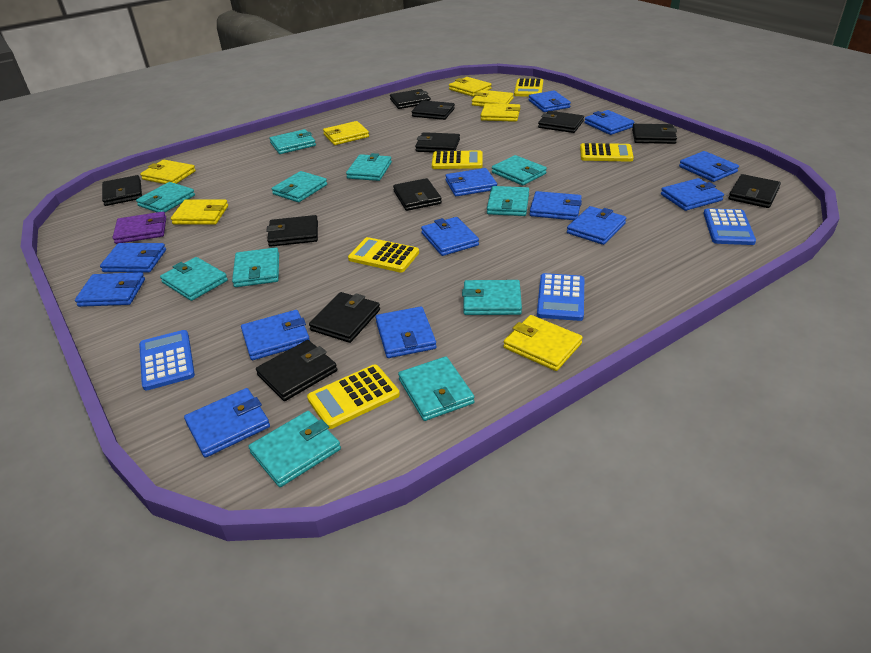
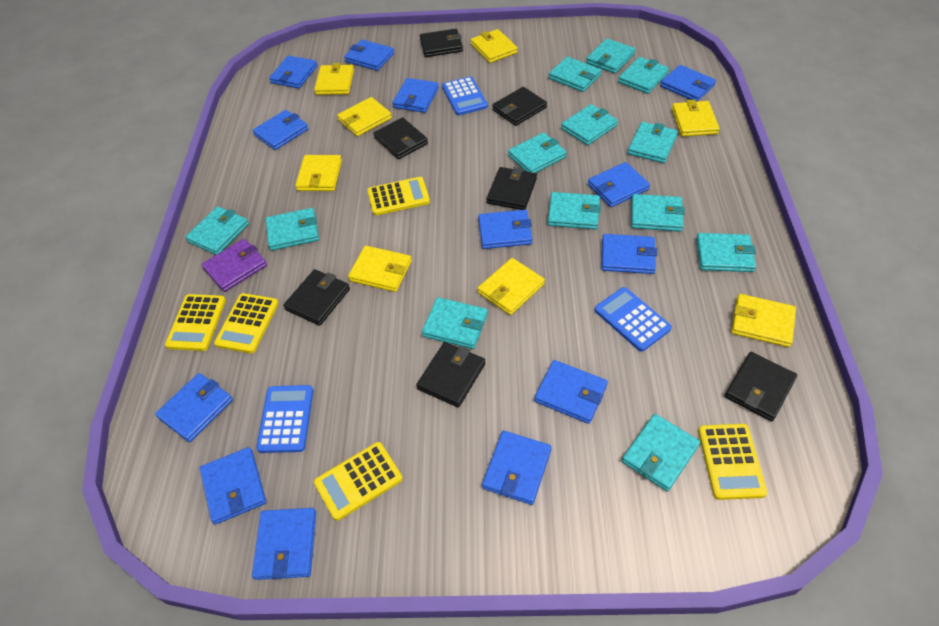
black wallet: [102,175,142,206] [256,340,337,401] [266,215,318,247] [309,292,380,343] [390,89,431,109] [393,178,442,211] [412,100,455,120] [415,132,460,153] [538,111,584,133] [632,124,677,144] [728,174,781,208] = 11 -> [283,269,350,326] [373,117,428,159] [416,342,485,407] [420,29,463,57] [487,167,537,210] [492,87,547,126] [725,352,797,422] = 7
turquoise wallet: [136,182,195,212] [160,257,228,301] [232,247,279,287] [248,411,341,487] [270,129,316,154] [272,171,327,202] [346,153,392,181] [398,356,475,421] [462,280,522,315] [487,186,529,216] [492,155,547,185] = 11 -> [185,206,249,255] [266,208,319,251] [422,297,488,349] [508,132,567,173] [548,192,601,230] [549,57,602,92] [561,104,618,145] [586,38,635,74] [618,57,669,94] [622,414,700,492] [628,122,678,163] [631,194,685,232] [696,233,756,272] = 13
yellow wallet: [140,160,196,184] [171,199,228,225] [323,121,369,145] [449,77,492,97] [472,90,514,107] [480,103,520,122] [503,315,583,371] = 7 -> [295,155,342,191] [314,63,354,95] [337,97,392,136] [348,246,412,292] [471,29,518,63] [478,258,545,315] [672,100,720,137] [731,294,796,347] = 8

